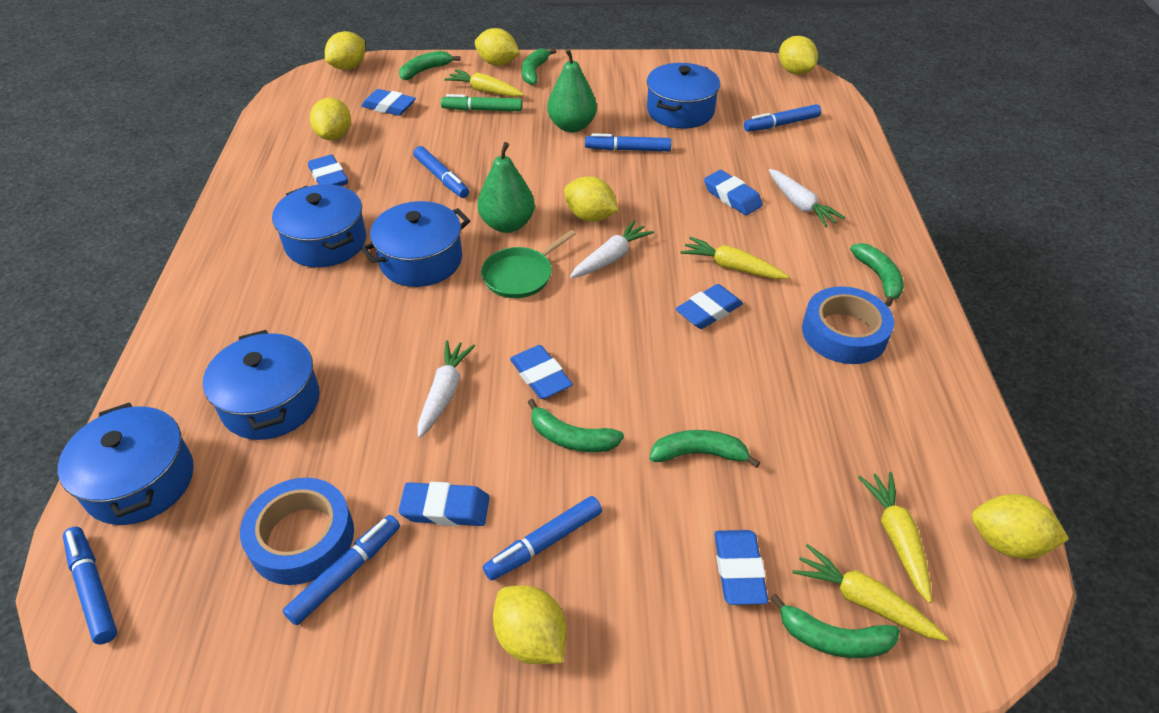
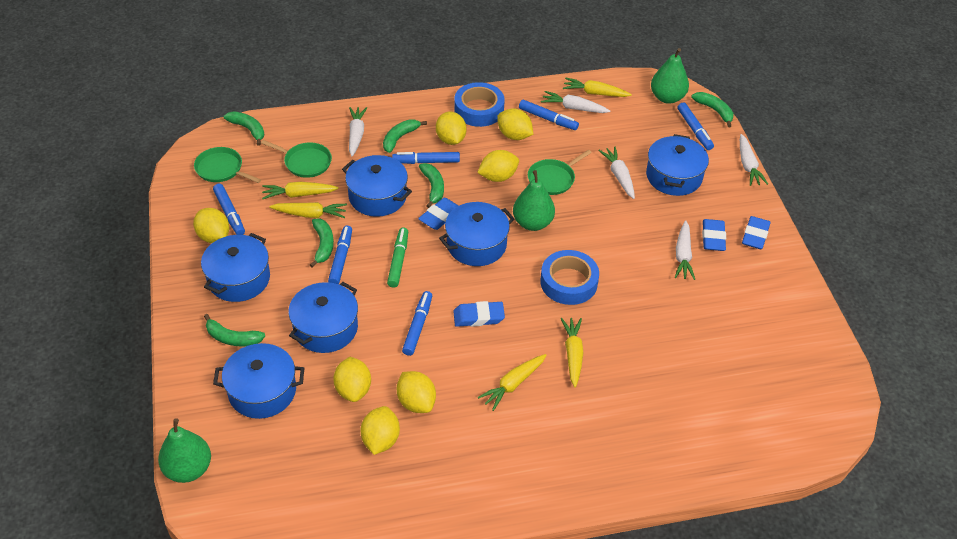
blue eraser: [308,154,348,186] [361,89,416,116] [398,482,489,526] [510,345,573,399] [676,284,743,329] [704,170,763,215] [714,530,768,605] = 7 -> [418,198,459,230] [453,301,505,327] [702,219,726,251] [742,216,771,249] = 4
blue pot: [58,403,194,525] [203,330,320,440] [272,184,366,267] [361,201,470,287] [647,63,720,129] = 5 -> [201,233,270,302] [213,343,304,419] [288,282,358,353] [342,155,412,217] [439,202,515,266] [646,134,709,196] = 6
green pan: [481,230,576,298] = 1 -> [194,147,261,183] [261,140,332,178] [528,150,592,195] = 3
green pear: [477,142,535,233] [547,48,597,132] = 2 -> [158,418,211,483] [513,170,555,231] [651,48,689,104] = 3
white carrot: [418,340,475,438] [570,220,654,278] [769,169,846,227] = 3 -> [349,107,367,156] [541,91,610,113] [598,147,635,199] [675,220,695,280] [740,134,768,186] = 5
yellow carrot: [444,69,524,97] [681,237,789,279] [792,544,948,641] [858,472,932,603] = 4 -> [262,182,339,199] [269,202,347,218] [478,354,546,411] [561,318,584,387] [563,78,632,97] = 5

